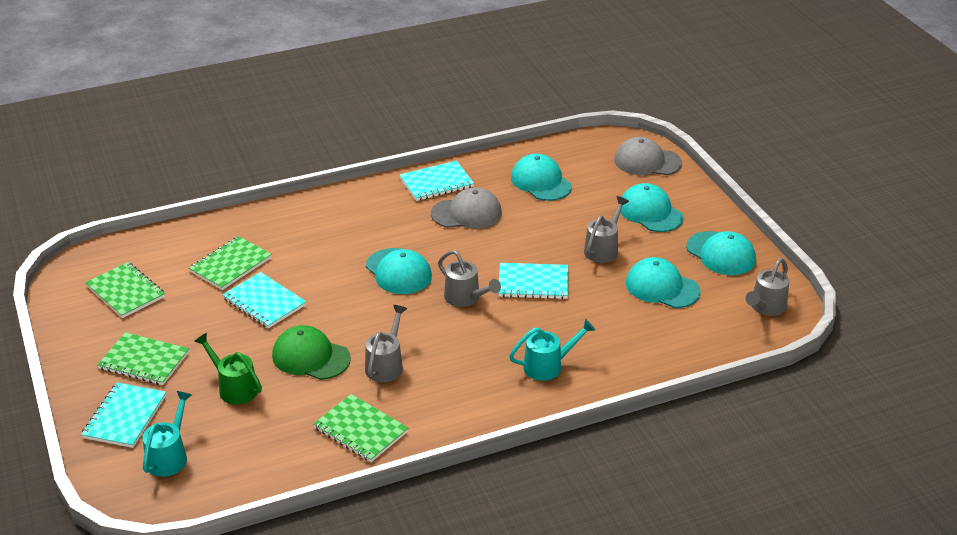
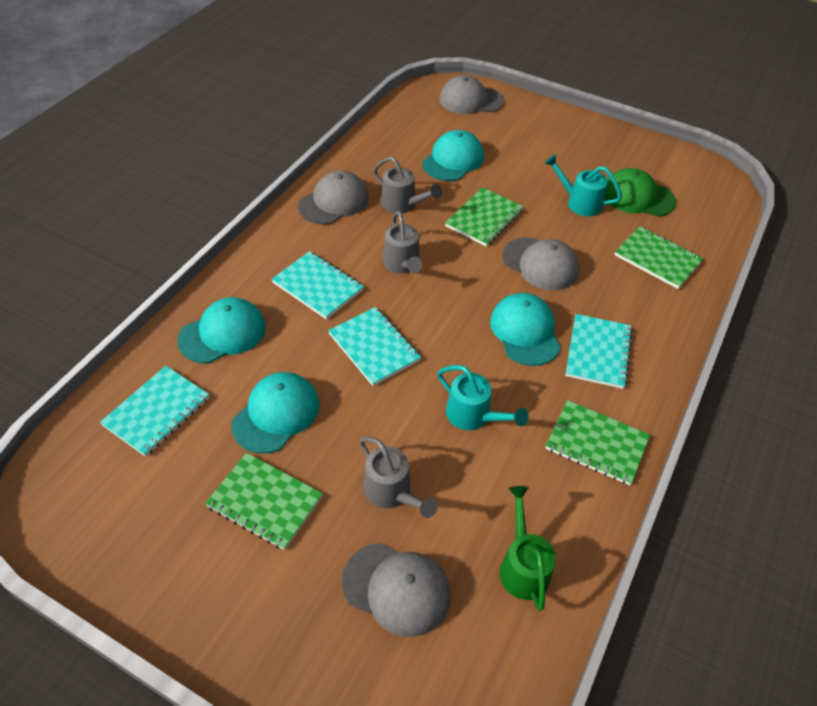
grey cap: [431,187,502,229] [614,137,682,175] = 2 -> [298,171,369,225] [342,543,451,637] [439,75,504,114] [502,237,579,291] = 4
grey watering can: [365,305,407,382] [438,250,501,307] [584,196,629,263] [746,258,789,316] = 4 -> [359,437,438,518] [373,157,442,213] [383,211,422,274] = 3
turquoise cap: [366,248,432,294] [511,154,572,201] [620,183,684,232] [626,257,700,308] [686,231,756,275] = 5 -> [178,297,266,364] [231,372,319,454] [422,130,484,181] [490,293,561,366] = 4

